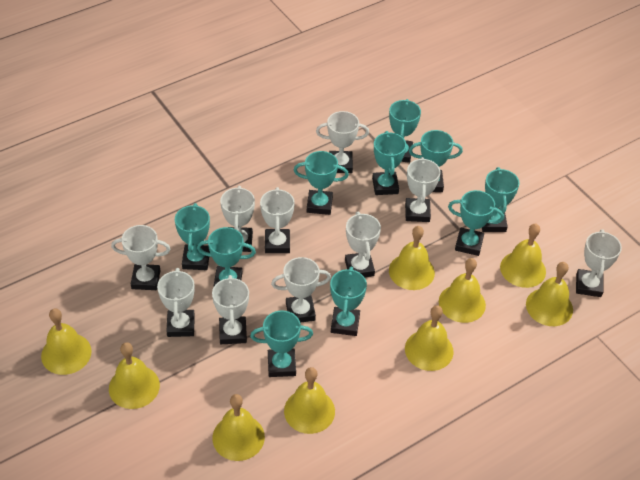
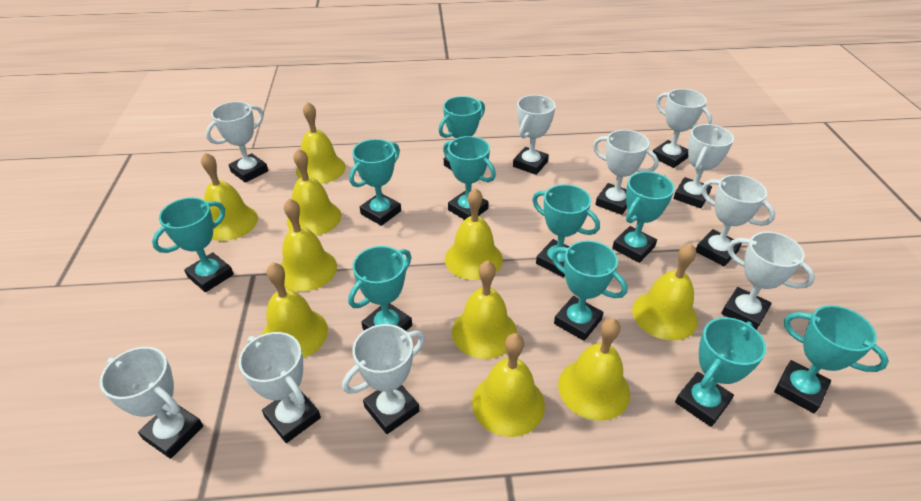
yellow bell: [41,308,92,375] [109,342,160,409] [212,394,265,461] [284,367,335,434] [389,226,435,290] [405,305,454,371] [439,258,486,323] [500,224,546,288] [526,262,573,326] = 9 -> [201,152,258,241] [262,262,328,358] [280,198,337,292] [287,148,341,236] [296,101,346,184] [445,188,503,280] [452,260,517,359] [472,333,545,437] [558,318,630,421] [632,243,698,341] = 10

